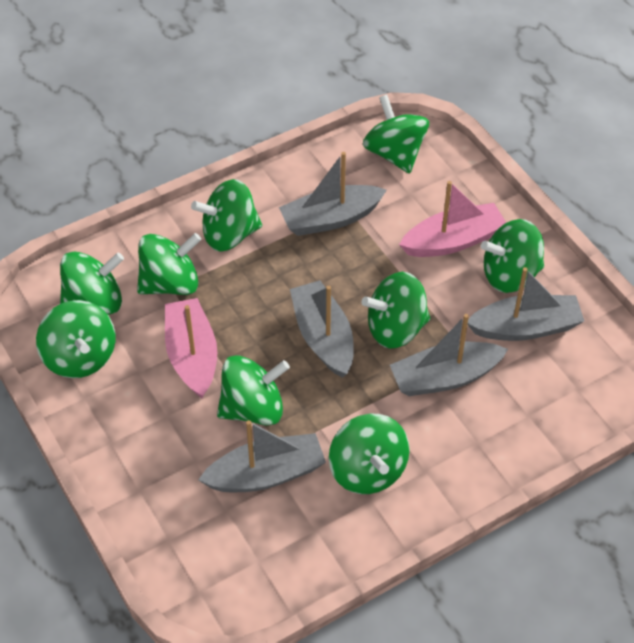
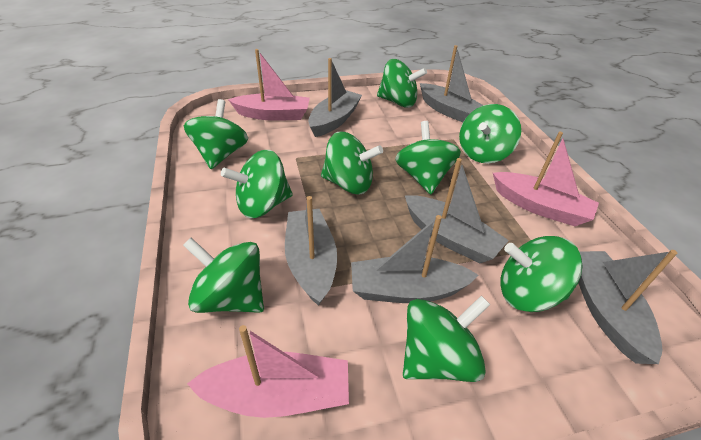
grey boat: [198,420,326,492] [279,152,387,236] [290,280,354,378] [390,314,508,396] [467,267,584,341] = 5 -> [285,196,337,306] [308,58,362,137] [351,215,478,303] [405,158,509,263] [420,45,483,122] [578,250,677,364] = 6
pink boat: [165,298,217,398] [399,181,506,257] = 2 -> [187,325,349,418] [228,49,310,121] [493,132,599,226] = 3

